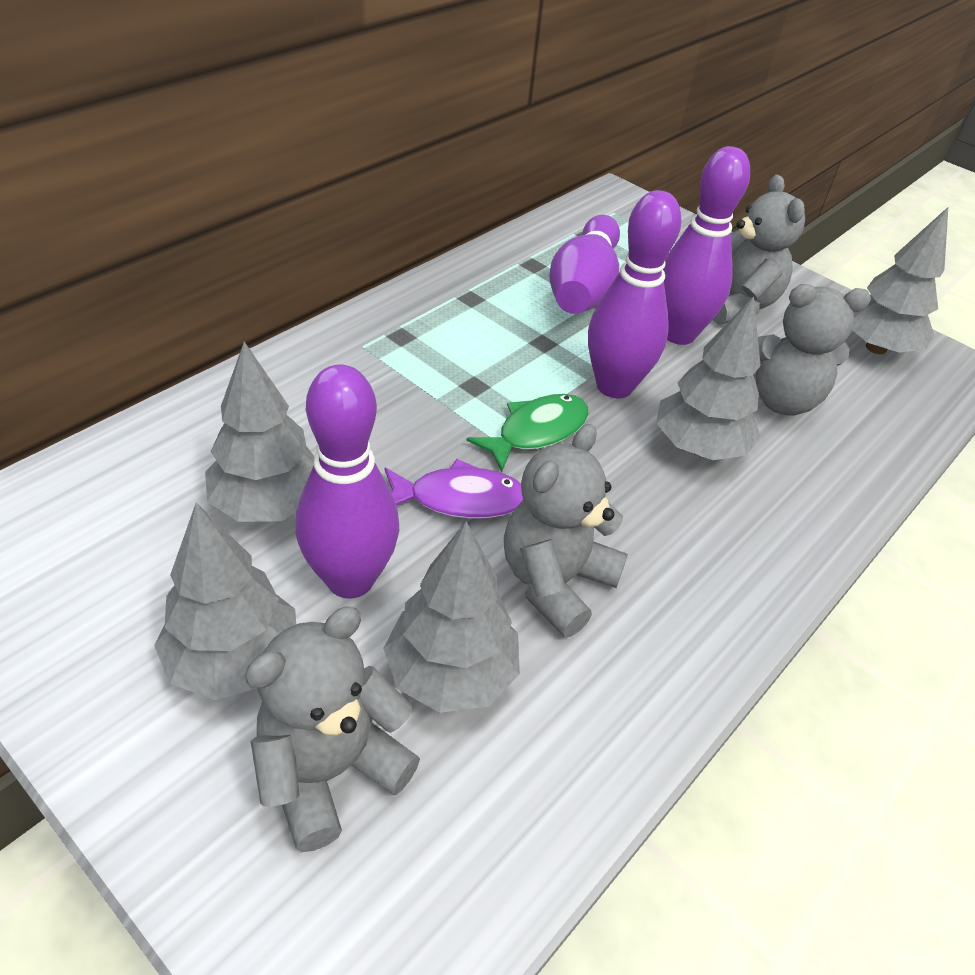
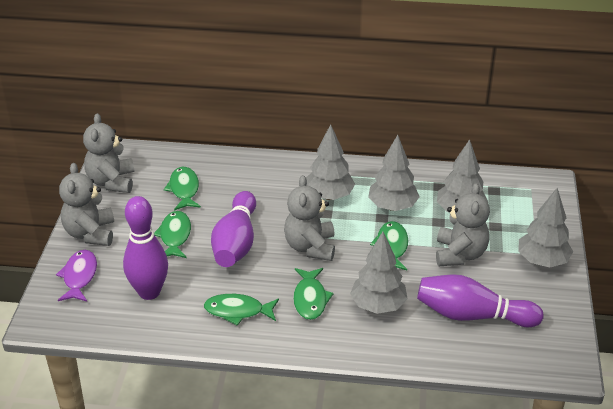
green fish: [466,394,589,472] = 1 -> [154,211,191,258] [164,167,201,211] [204,294,279,326] [293,268,334,320] [370,221,408,270] = 5
purple bowling pin: [295,365,399,599] [549,215,620,314] [588,190,681,398] [663,146,750,345] = 4 -> [123,196,168,300] [211,191,256,267] [417,274,543,328] = 3

